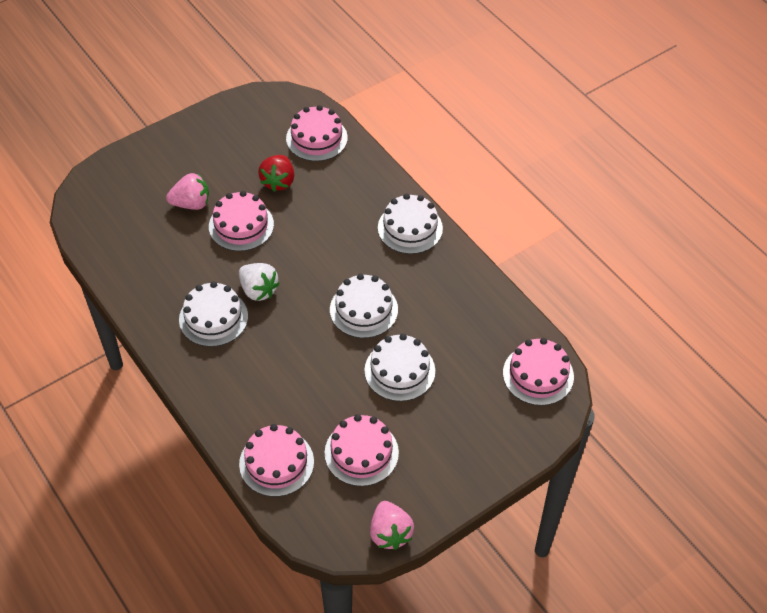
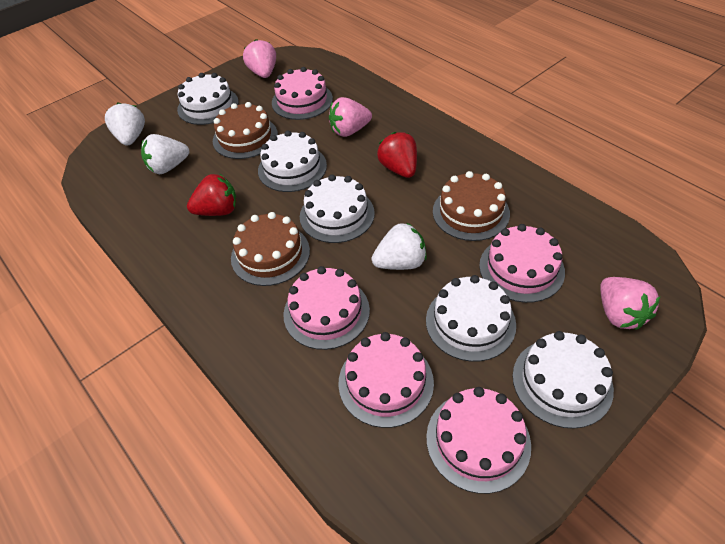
brown cake: none = 0 -> [213,102,278,159] [231,212,310,286] [433,171,510,241] = 3
pink strawberry: [166,173,209,210] [370,501,414,550] = 2 -> [243,39,276,78] [329,97,372,137] [600,277,660,330] = 3
red strawberry: [258,155,294,192] = 1 -> [187,174,237,216] [377,132,417,178] = 2
white cake: [179,281,248,347] [330,274,398,338] [364,334,435,401] [378,194,443,254] = 4 -> [177,73,239,125] [258,131,327,192] [300,174,375,243] [426,275,516,362] [513,331,614,429] = 5
white strawberry: [239,263,280,301] = 1 -> [105,103,145,146] [141,134,189,174] [372,222,427,270] = 3

